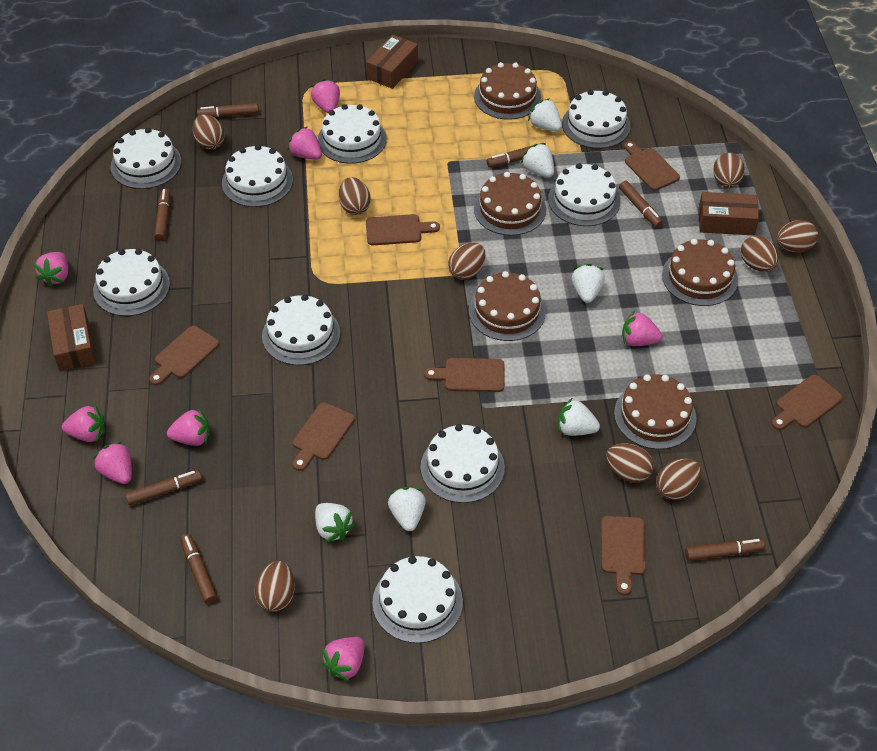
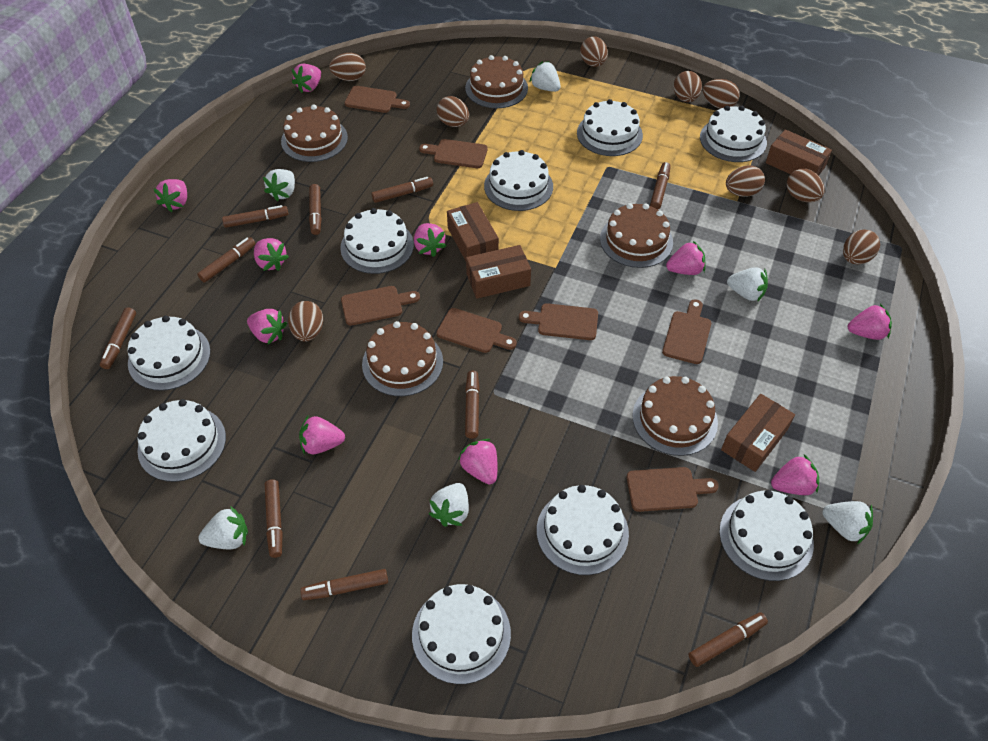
brown box: [47,304,96,371] [366,34,418,89] [698,192,759,236] = 3 -> [447,202,499,261] [466,245,531,299] [721,394,795,472] [766,130,832,176] = 4
brown marker: [125,470,202,506] [154,188,170,241] [180,534,217,604] [197,103,259,118] [487,143,546,168] [619,180,663,228] [685,538,764,561] = 7 -> [100,307,136,369] [197,237,256,283] [222,205,288,228] [265,479,283,558] [300,569,388,600] [309,184,322,235] [371,177,433,203] [465,370,480,439] [650,162,671,209] [689,612,768,667] = 10
pink strawberry: [33,252,68,287] [62,404,105,442] [93,441,132,484] [167,408,210,446] [288,127,322,160] [311,79,340,113] [321,637,365,681] [622,311,662,346] = 8 -> [154,179,187,212] [247,309,287,344] [254,238,289,271] [292,64,321,93] [299,416,345,455] [414,223,446,257] [458,439,497,484] [666,241,705,275] [771,454,819,495] [848,304,892,340] = 10

